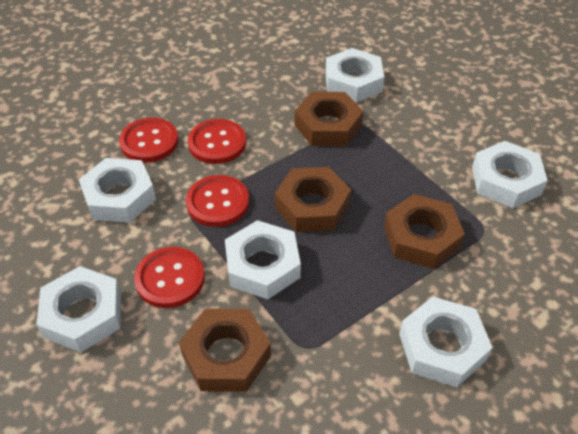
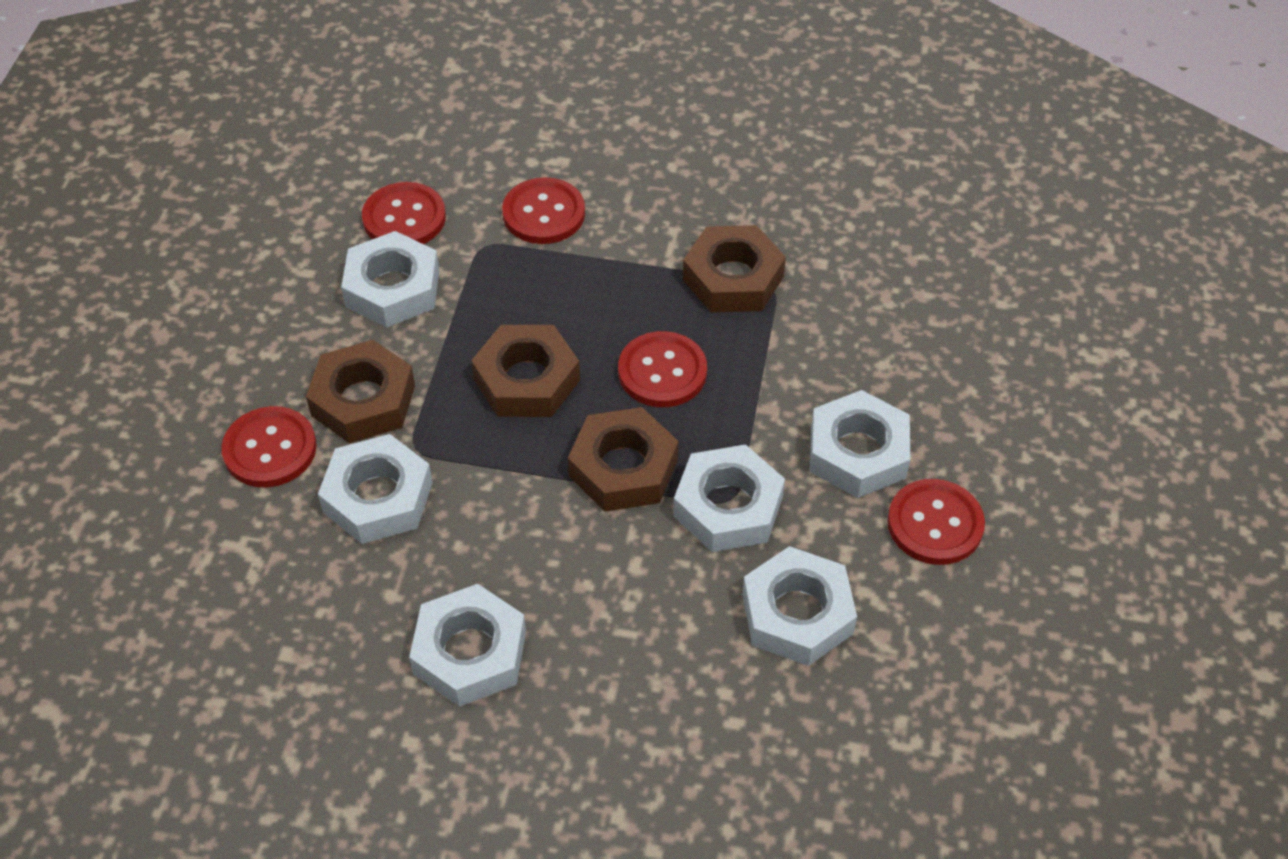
red button: [119,118,178,163] [134,247,205,308] [186,175,249,227] [188,119,246,164] = 4 -> [221,406,317,487] [362,182,446,244] [502,177,585,244] [618,331,707,407] [887,479,985,565] = 5

